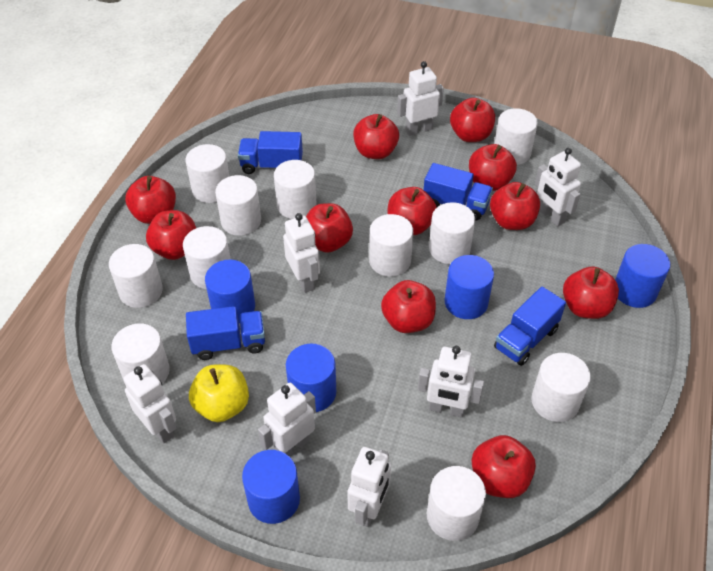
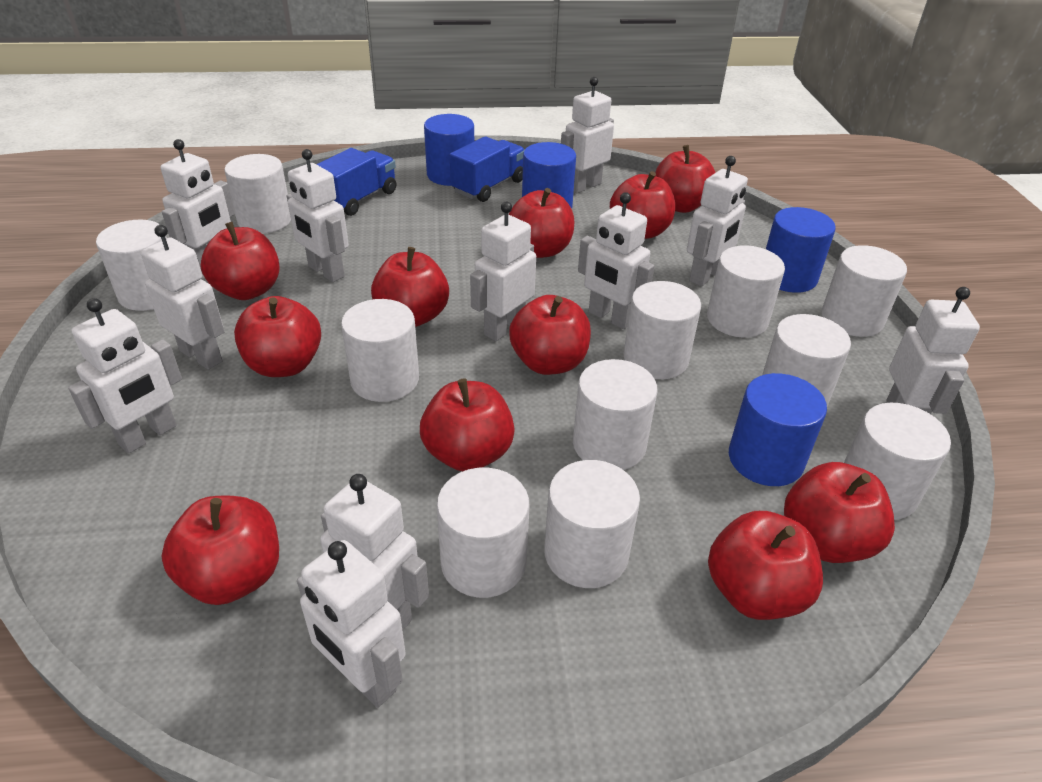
blue cylinder: [205,260,255,323] [242,450,300,524] [286,344,336,412] [444,255,494,319] [615,244,670,308] = 5 -> [424,114,474,186] [522,142,576,209] [729,373,827,486] [766,207,836,293] = 4
blue truck: [186,306,265,360] [238,131,303,174] [424,163,493,221] [494,286,566,366] = 4 -> [316,148,396,216] [450,136,525,202] = 2
white robot: [123,364,177,444] [258,383,316,456] [283,213,320,293] [347,447,391,527] [397,61,444,136] [418,346,484,418] [535,148,581,226] = 7 -> [68,298,182,453] [141,225,224,370] [161,139,235,272] [287,149,349,282] [297,540,406,708] [320,474,429,631] [470,202,536,341] [561,77,614,194] [578,192,654,329] [687,156,748,286] [887,287,980,414] = 11
yellow apple: [189,364,249,422] = 1 -> none = 0

